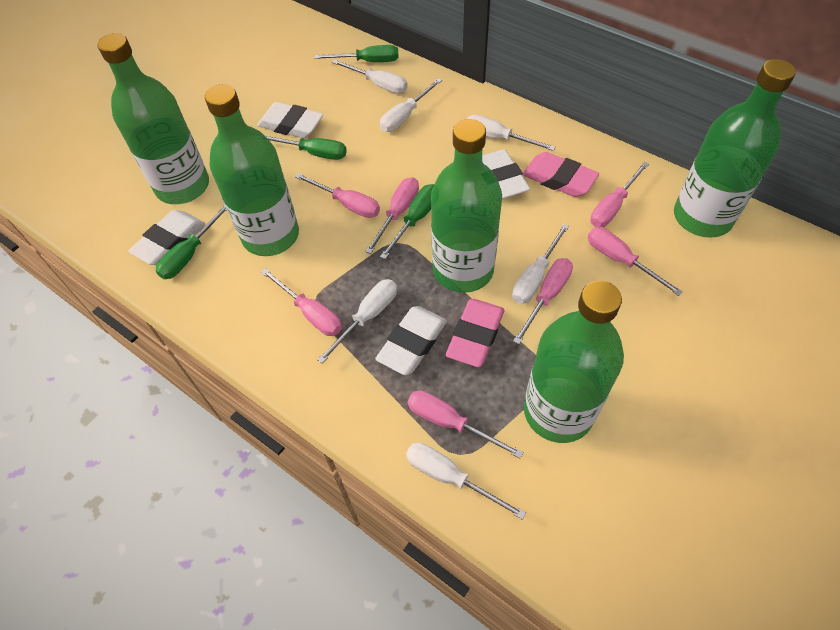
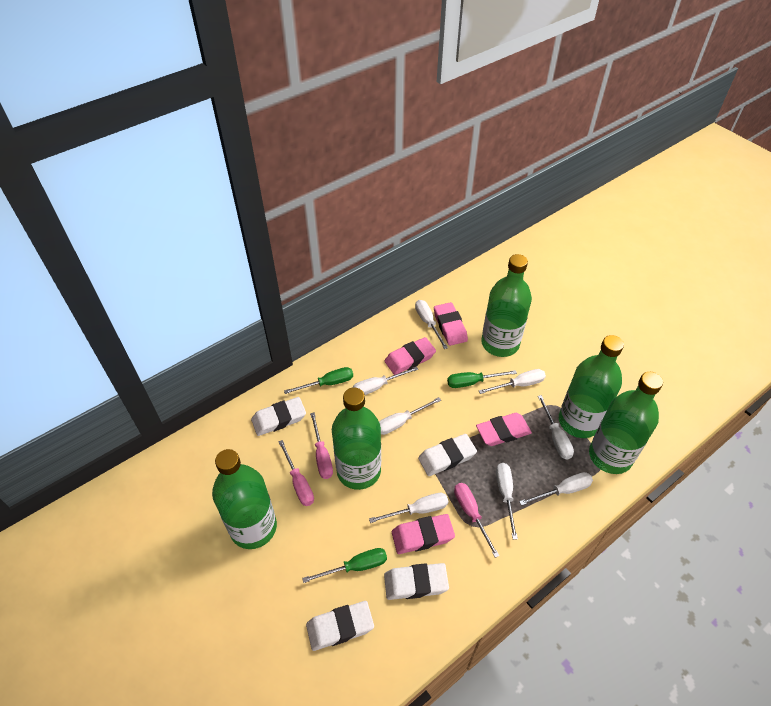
green screwdriver: [156,205,227,279] [266,136,347,160] [314,45,399,62] [380,184,434,259] = 4 -> [284,367,353,394] [302,548,387,583] [447,370,517,388] = 3
pink eraser: [446,299,504,367] [522,152,599,197] = 2 -> [385,337,436,375] [392,514,455,554] [434,302,468,346] [476,413,532,446] = 4
pink screwdriver: [261,268,342,336] [295,173,380,218] [365,177,419,254] [408,390,523,458] [513,258,573,344] [588,227,683,296] [590,162,649,227] = 7 -> [278,440,314,506] [310,412,333,479] [454,483,499,558] = 3
white screwdriver: [317,279,397,364] [332,59,408,93] [380,78,442,132] [406,443,526,520] [467,115,555,151] [512,224,569,304] = 6 -> [352,366,418,395] [369,493,448,523] [379,397,441,435] [415,300,448,349] [479,369,546,394] [496,463,518,540] [519,472,593,506] [538,395,574,459] = 8

